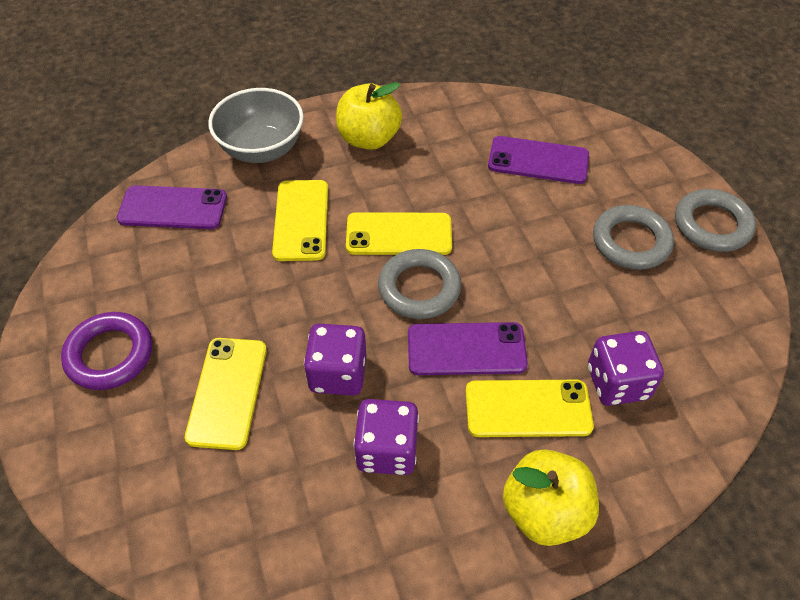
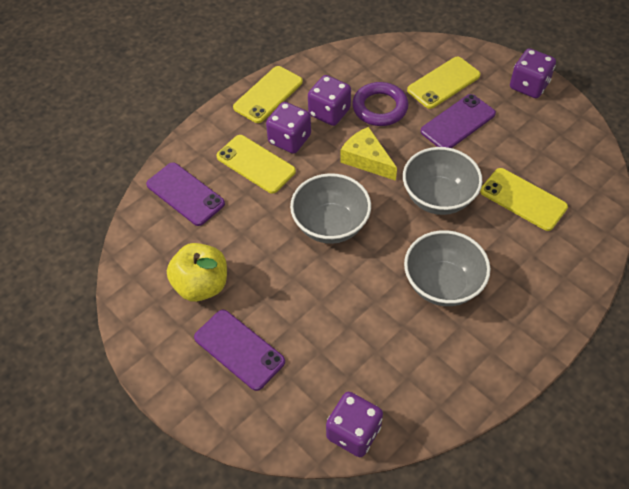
grey bowl: [208,88,304,163] = 1 -> [290,173,371,244] [403,147,482,215] [404,230,490,306] = 3
grey ring: [378,249,461,319] [593,205,674,270] [675,189,756,252] = 3 -> none = 0
purple dice: [304,324,366,396] [354,399,419,475] [588,331,664,406] = 3 -> [266,102,311,154] [308,75,351,126] [326,392,383,457] [510,48,556,98] = 4
yellow apple: [336,82,402,150] [503,449,599,546] = 2 -> [167,243,227,302] = 1
yellow cheese: none = 0 -> [341,127,397,181] = 1

